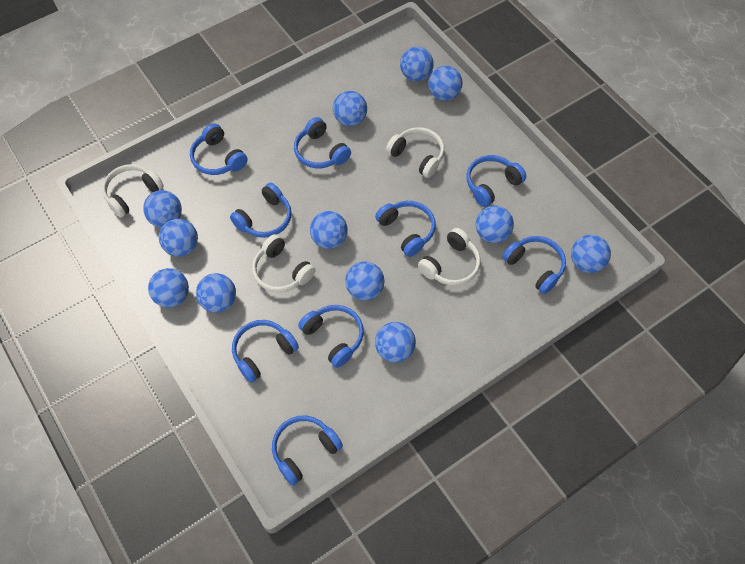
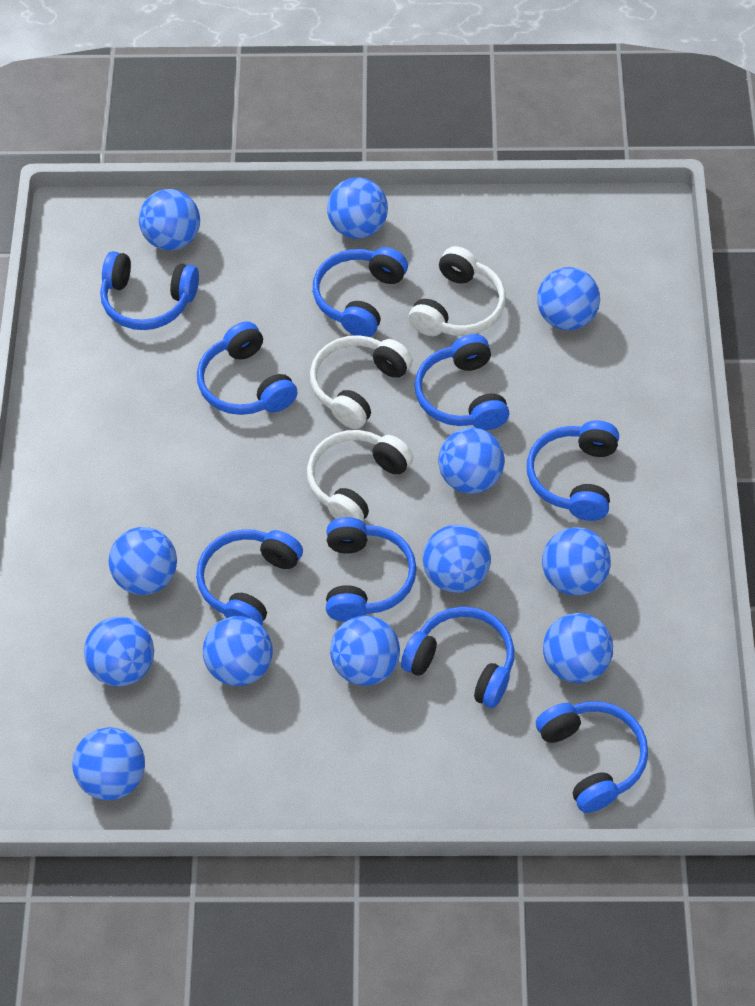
white headphones: [102,164,164,218] [252,234,315,292] [386,127,444,178] [418,228,481,286] = 4 -> [307,430,413,521] [310,335,413,429] [409,246,506,336] = 3

